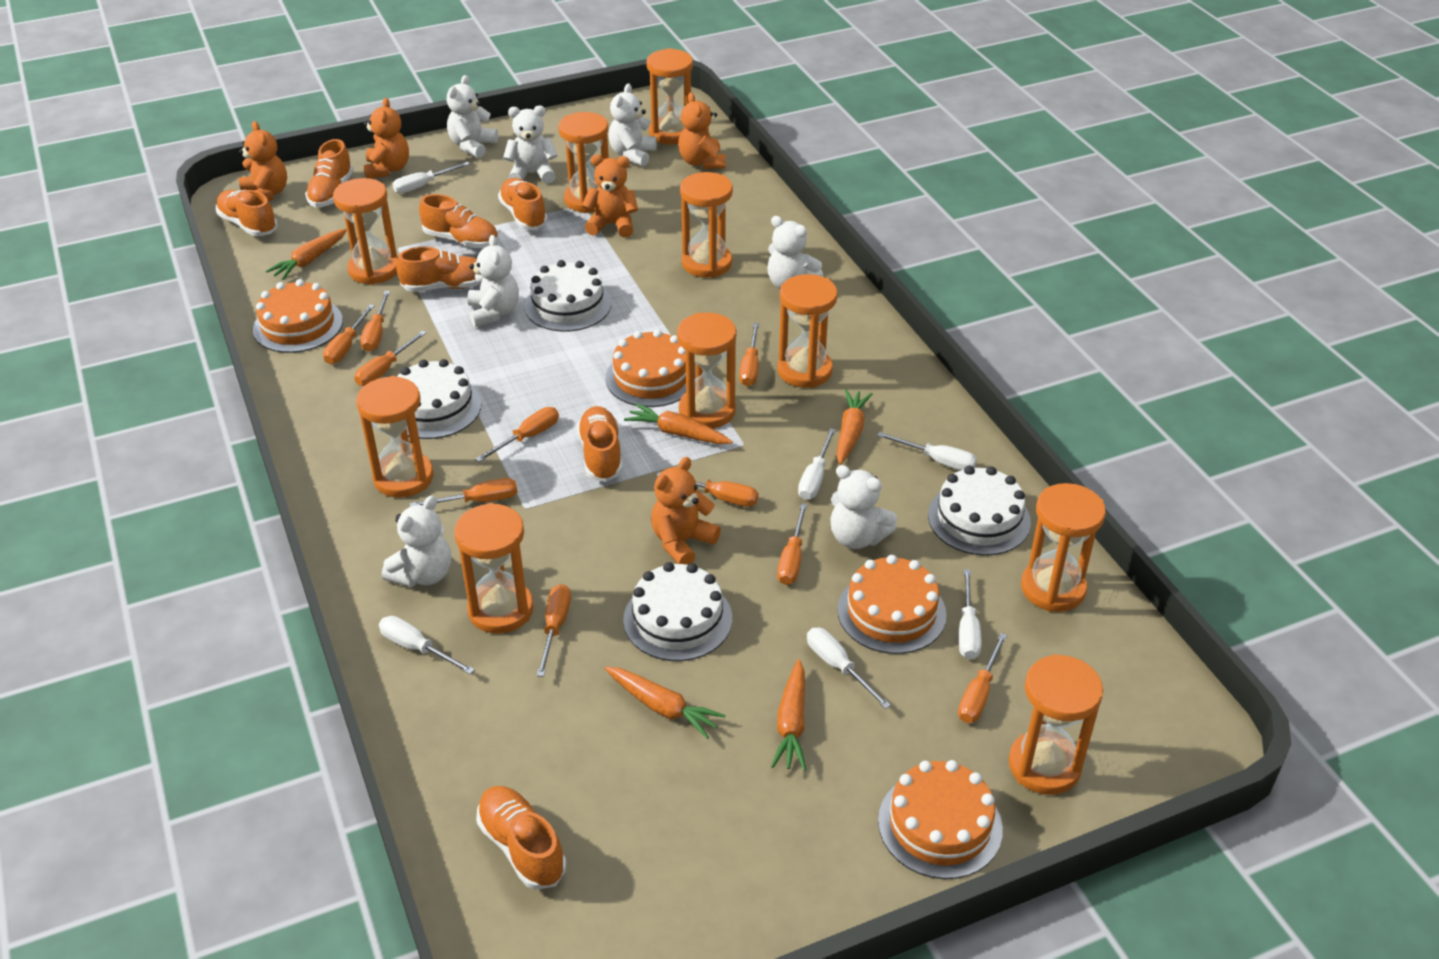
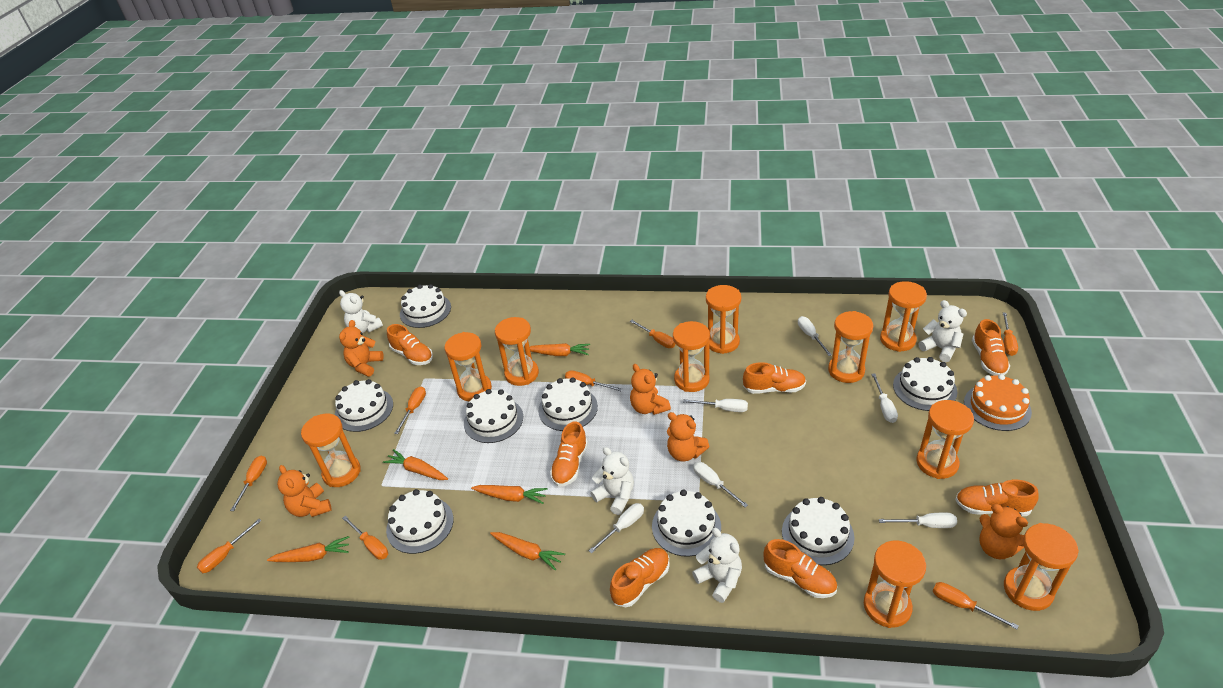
orange cake: [253,279,343,353] [606,329,696,407] [837,555,947,654] [878,760,1003,879] = 4 -> [964,374,1032,431] = 1
orange screwdriver: [323,304,375,364] [354,331,426,386] [360,291,390,352] [410,478,517,507] [475,407,559,462] [537,584,571,677] [657,472,758,507] [739,323,759,386] [777,503,808,585] [958,633,1007,723] = 10 -> [197,519,261,573] [230,456,267,511] [342,516,388,560] [394,386,426,434] [565,370,622,391] [630,320,676,348] [933,582,1019,630] [1003,313,1018,356] = 8
white cake: [397,359,482,439] [525,260,611,332] [623,562,732,661] [928,466,1031,556] = 4 -> [335,379,393,432] [386,489,453,554] [400,284,451,328] [464,389,523,443] [538,377,598,431] [652,490,721,557] [782,497,854,565] [893,357,957,411] = 8
white teddy bear: [382,495,451,587] [447,75,498,158] [467,235,519,327] [503,106,558,184] [608,83,657,166] [767,216,824,289] [831,465,897,549] = 7 -> [339,290,383,333] [590,447,634,515] [692,528,742,603] [919,300,967,362] = 4

